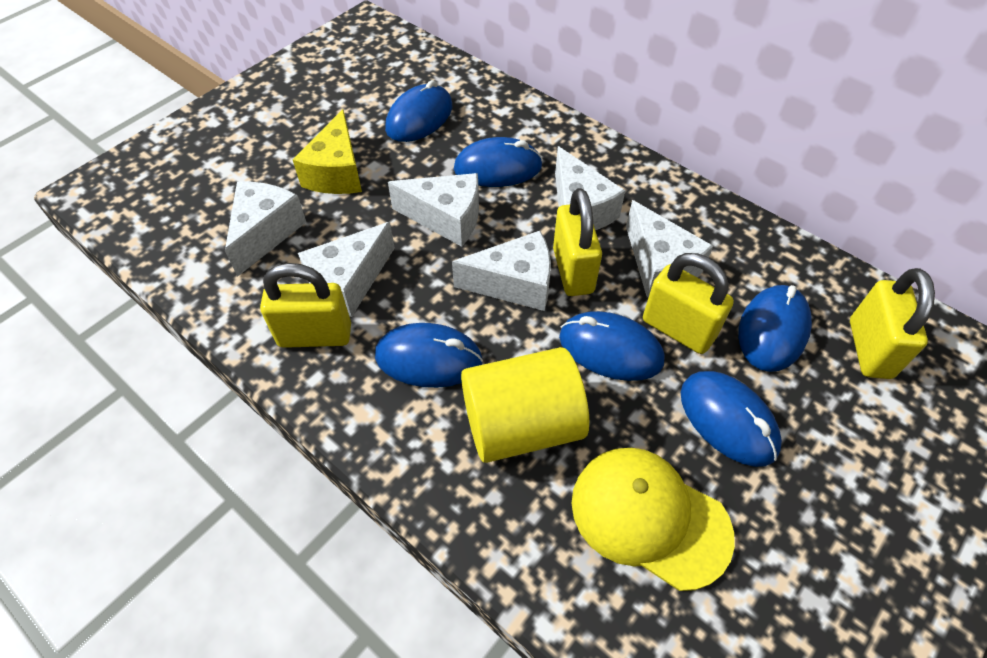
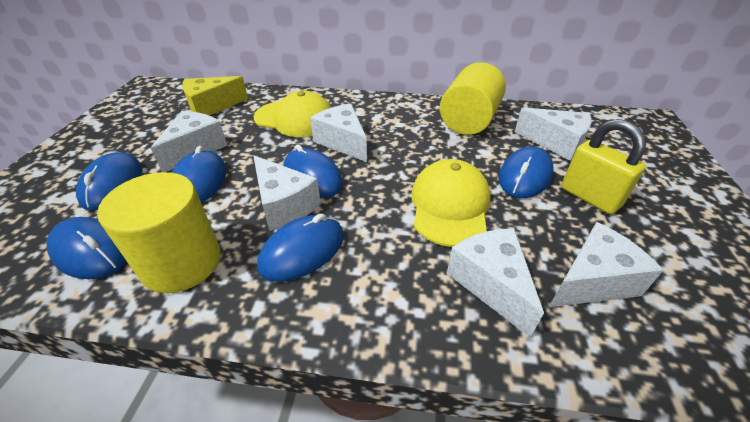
yellow cap: [572,448,735,591] = 1 -> [253,91,331,137] [412,159,491,247] = 2
yellow cylinder: [461,347,589,463] = 1 -> [97,172,221,293] [440,62,506,135] = 2
yellow padlock: [260,263,351,348] [553,188,602,296] [643,253,734,354] [850,268,935,379] = 4 -> [561,119,646,214] = 1

